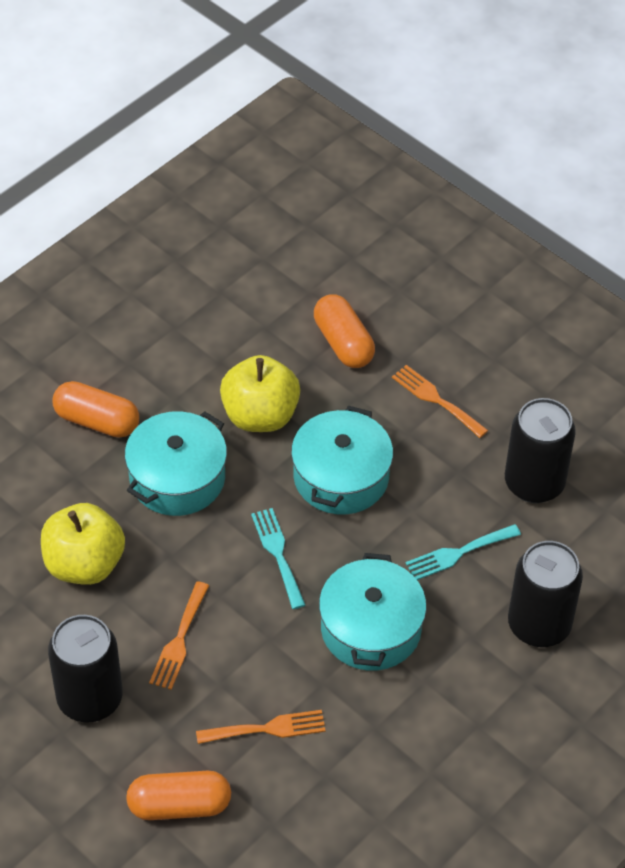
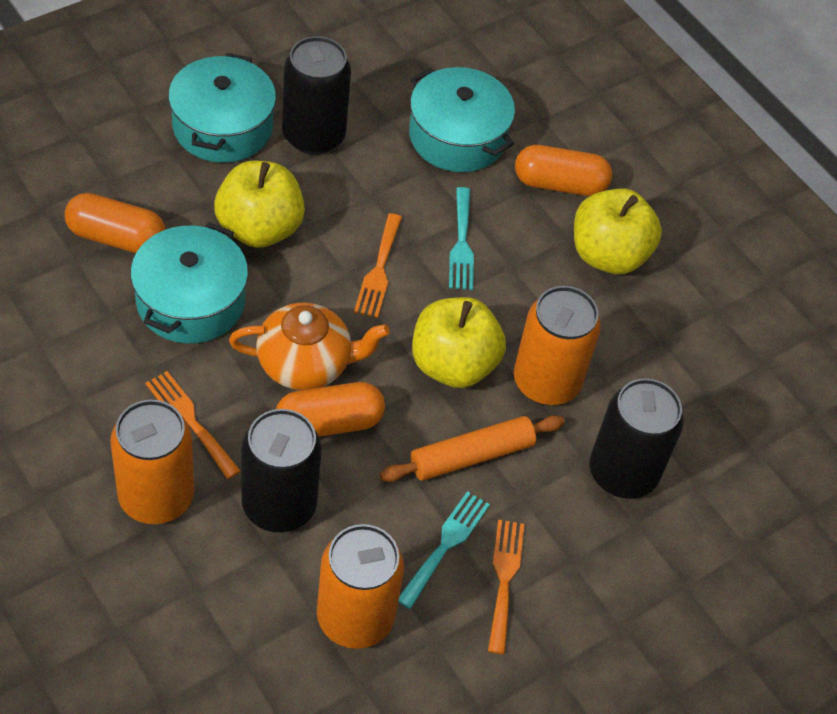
orange can: none = 0 -> [110,400,194,524] [317,524,404,649] [514,286,601,406] = 3
orange rolling pin: none = 0 -> [380,415,565,482] = 1
orange teapot: none = 0 -> [229,302,390,390] = 1
yellow apple: [41,503,125,585] [220,355,300,432] = 2 -> [214,161,305,248] [412,297,506,388] [574,188,662,274] = 3

